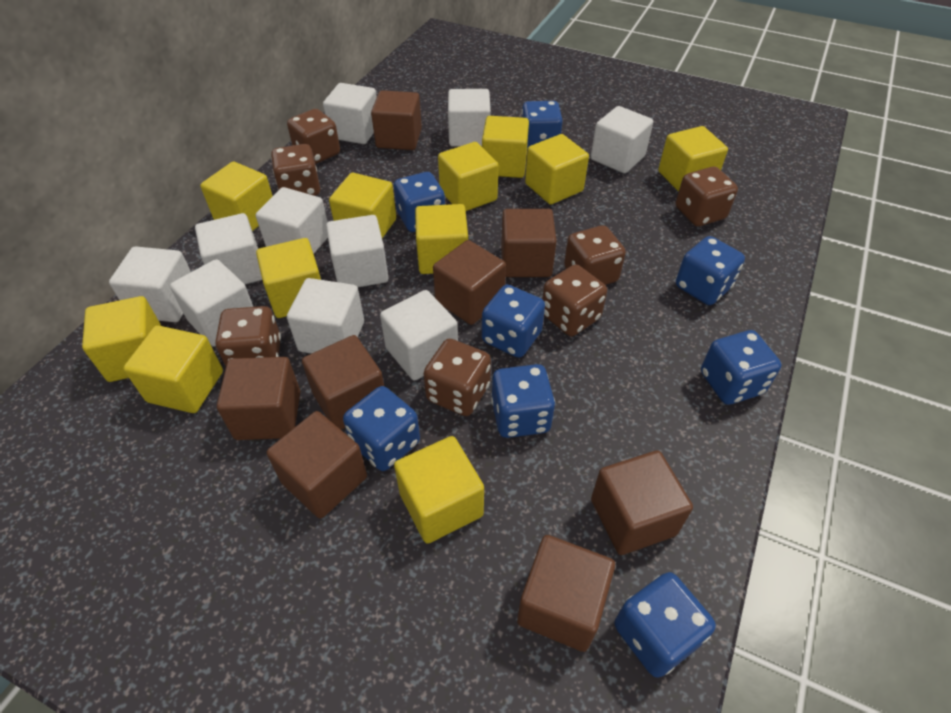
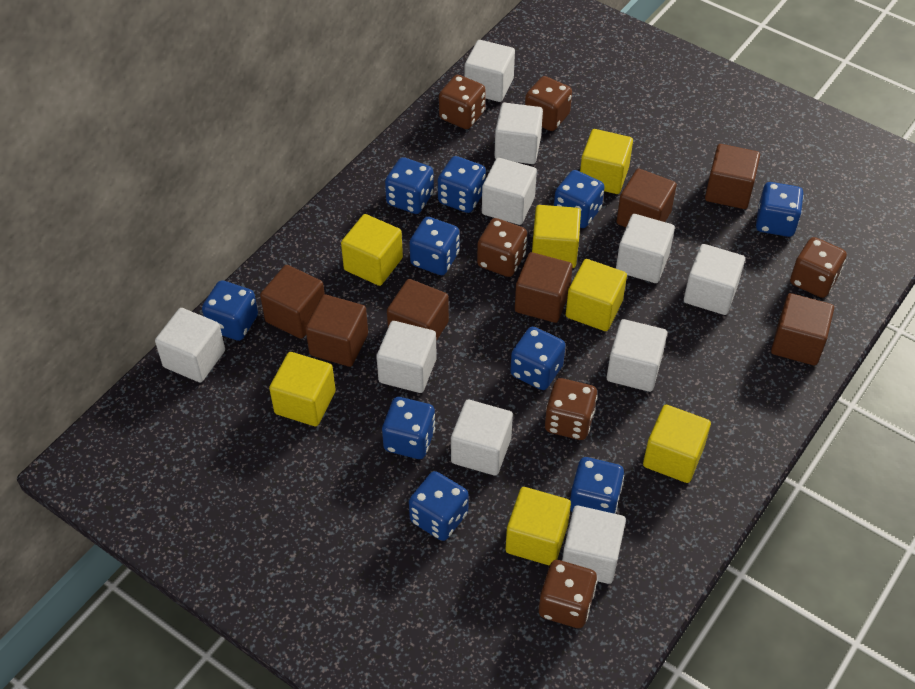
blue dice: [343,386,420,471] [394,172,445,232] [482,285,545,358] [491,364,555,438] [522,101,563,149] [615,572,716,678] [676,236,745,305] [701,330,781,405] = 8 -> [202,280,258,341] [382,397,435,459] [385,157,434,214] [409,217,459,275] [409,471,469,541] [438,156,486,213] [510,327,566,390] [554,170,605,228] [570,457,624,514] [756,182,804,237] = 10
brown cube: [217,357,301,440] [267,411,367,519] [302,335,384,430] [371,90,422,150] [433,240,506,325] [501,209,557,277] [517,535,615,652] [591,450,693,555] = 8 -> [260,265,325,339] [306,294,368,367] [387,279,449,341] [515,252,573,323] [616,169,677,227] [705,144,760,209] [771,293,834,365] = 7
brown dice: [215,306,281,366] [271,144,320,196] [287,109,340,164] [423,339,491,416] [542,264,607,336] [564,225,626,285] [676,167,738,226] = 7 -> [439,75,486,129] [477,218,527,277] [525,76,572,131] [539,560,597,628] [545,378,597,440] [790,237,847,298] = 6
yellow cube: [82,296,161,382] [123,325,223,413] [200,162,273,231] [256,238,321,318] [329,173,396,238] [394,436,484,544] [415,204,468,274] [438,142,499,211] [482,116,529,178] [525,134,589,205] [658,126,728,192] = 11 -> [269,352,336,426] [341,214,403,286] [506,487,571,566] [532,205,581,268] [566,259,627,331] [580,129,633,194] [643,405,711,483] = 7

